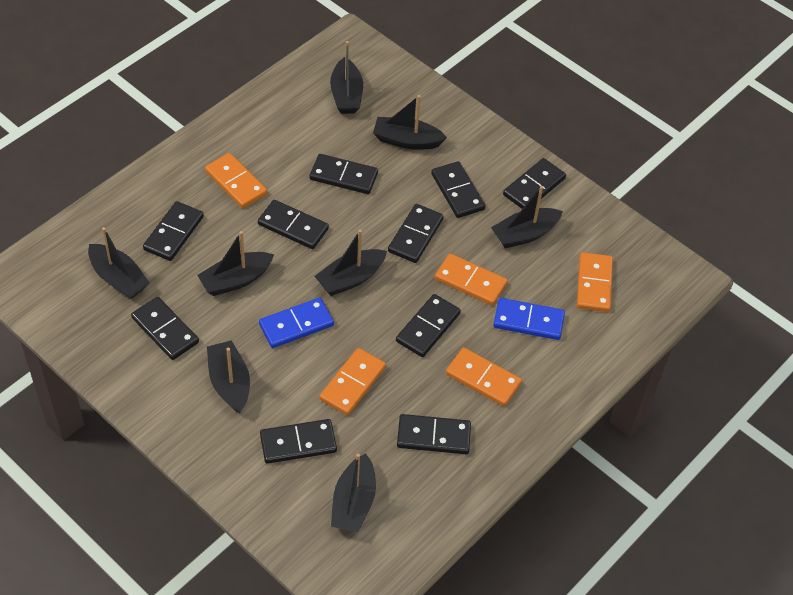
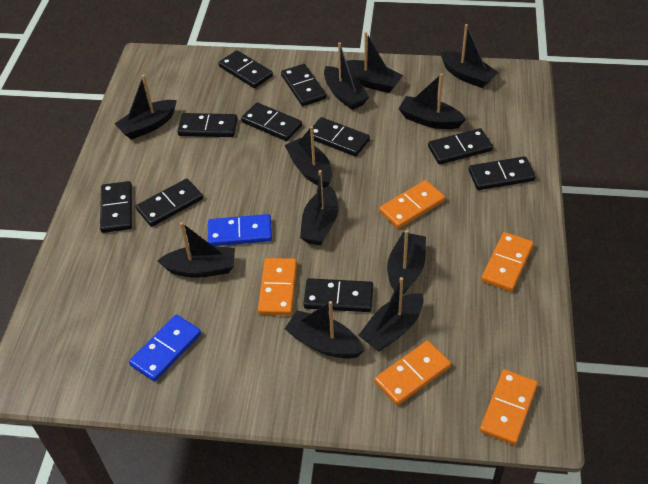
black boat: [88,227,150,299] [197,231,274,296] [207,340,250,413] [315,230,387,296] [330,41,363,114] [331,454,376,533] [373,95,447,150] [491,186,563,248] = 8 -> [115,75,177,140] [157,222,235,278] [284,126,332,188] [285,301,364,359] [300,170,339,245] [324,42,369,110] [346,32,403,93] [358,277,423,352] [387,230,426,295] [399,73,466,129] [440,24,498,88] = 11

